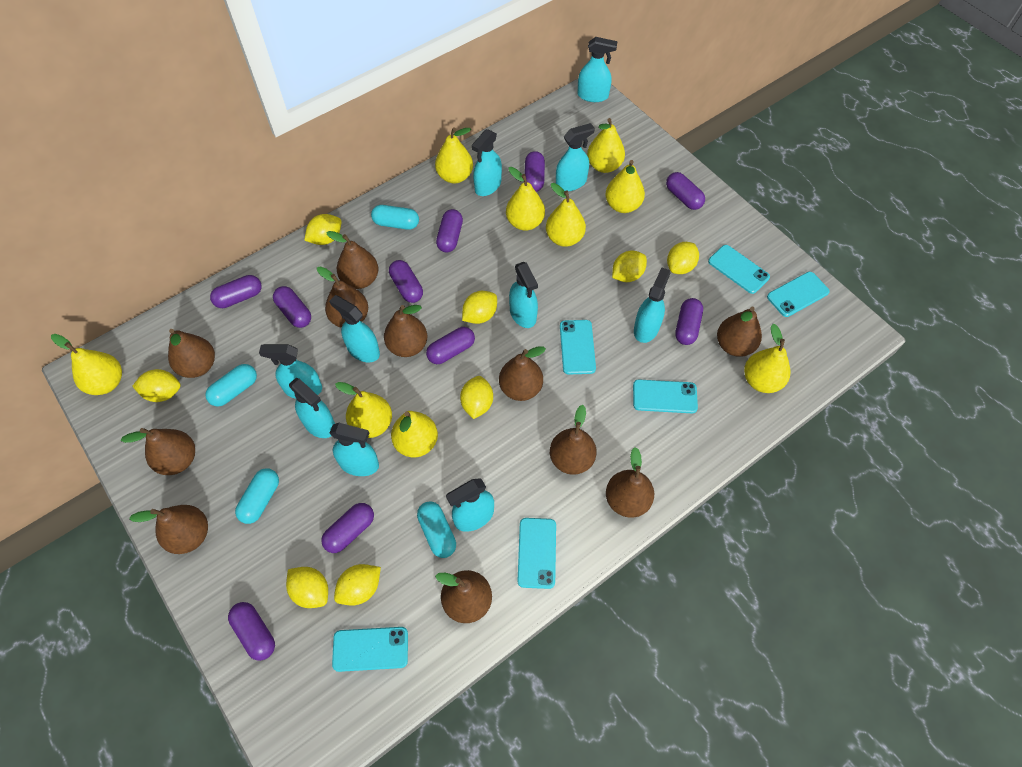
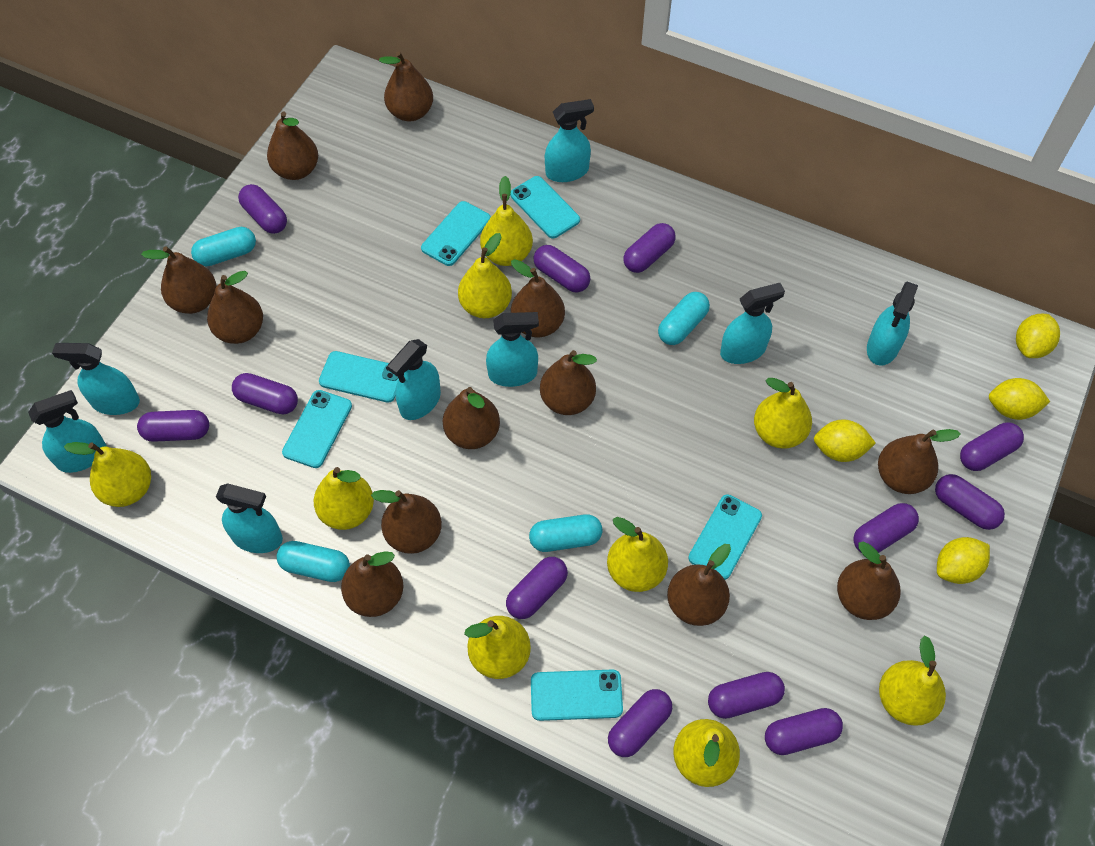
brown pear: [121,428,195,475] [129,505,208,554] [168,329,215,378] [317,266,368,328] [326,231,379,289] [384,305,427,357] [435,570,492,623] [499,346,546,401] [550,405,597,475] [606,447,654,518] [717,306,762,357] = 11 -> [141,246,217,314] [207,271,263,344] [267,111,318,180] [341,551,404,617] [371,490,442,554] [379,51,433,121] [443,387,500,449] [511,259,565,337] [540,350,597,415] [667,544,731,626] [837,542,901,620] [878,429,961,494] = 12
purple capsule: [210,275,262,308] [228,602,275,661] [273,286,311,328] [321,503,374,553] [389,260,423,303] [426,327,475,364] [436,209,463,252] [524,151,545,192] [666,172,705,210] [675,298,703,345] = 10 -> [137,410,209,442] [232,373,298,414] [238,184,287,234] [506,557,568,619] [534,245,590,292] [608,689,672,757] [623,223,676,273] [708,672,785,719] [765,708,843,755] [853,503,919,553] [935,474,1005,530] [960,422,1024,471] = 12
turquoise spray bottle: [259,344,322,399] [289,378,335,438] [329,295,380,363] [330,423,379,476] [446,478,494,532] [472,129,502,196] [509,262,538,328] [556,123,595,191] [577,37,618,102] [634,267,671,343] = 10 -> [28,390,107,473] [52,343,140,415] [216,483,283,553] [388,339,441,420] [486,312,539,387] [545,99,594,182] [720,283,785,364] [867,282,918,366] = 8
yellow lemon: [132,369,181,402] [286,567,328,608] [304,214,341,245] [334,564,381,606] [460,376,493,419] [462,291,497,324] [612,251,647,282] [667,242,699,274] = 8 -> [814,419,876,462] [937,537,990,584] [989,378,1050,420] [1016,314,1060,358] = 4

